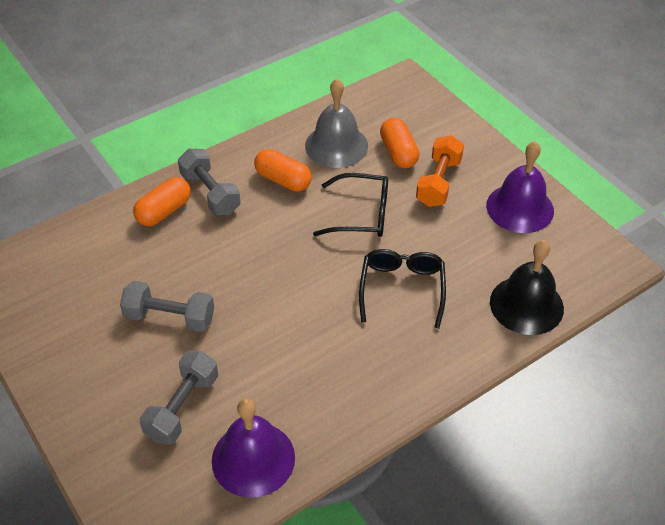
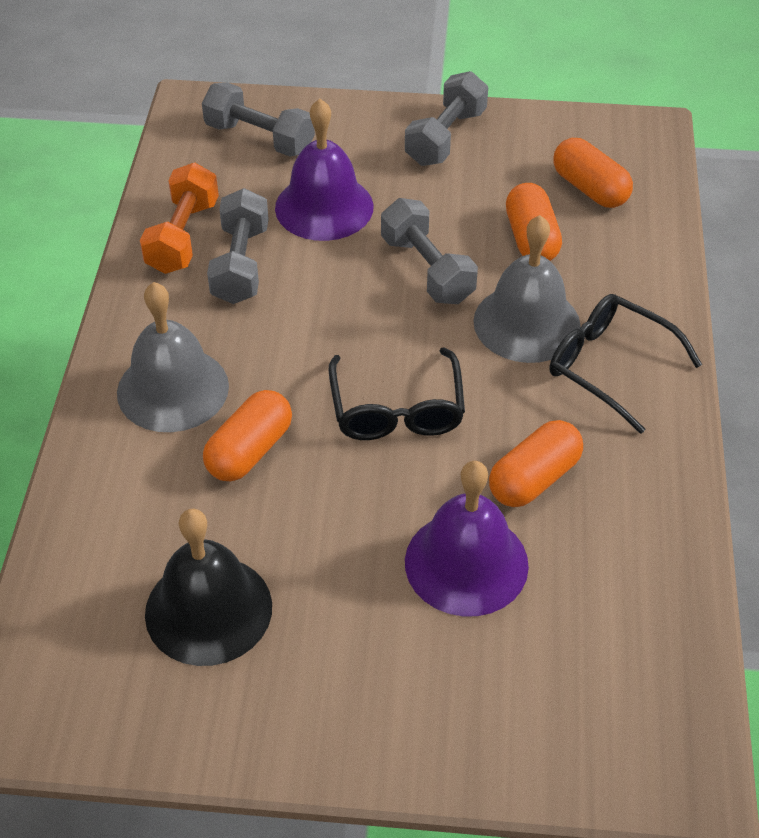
grey bell: [305,79,368,168] = 1 -> [117,282,229,432] [473,215,581,363] = 2
grey dumbbell: [120,281,214,332] [140,351,218,445] [178,149,241,215] = 3 -> [202,82,315,156] [207,188,269,304] [381,198,478,304] [405,71,488,166] = 4
orange capsule: [133,177,191,226] [254,149,312,192] [380,118,420,168] = 3 -> [203,390,292,481] [489,420,583,507] [506,183,562,261] [553,138,633,208] = 4

